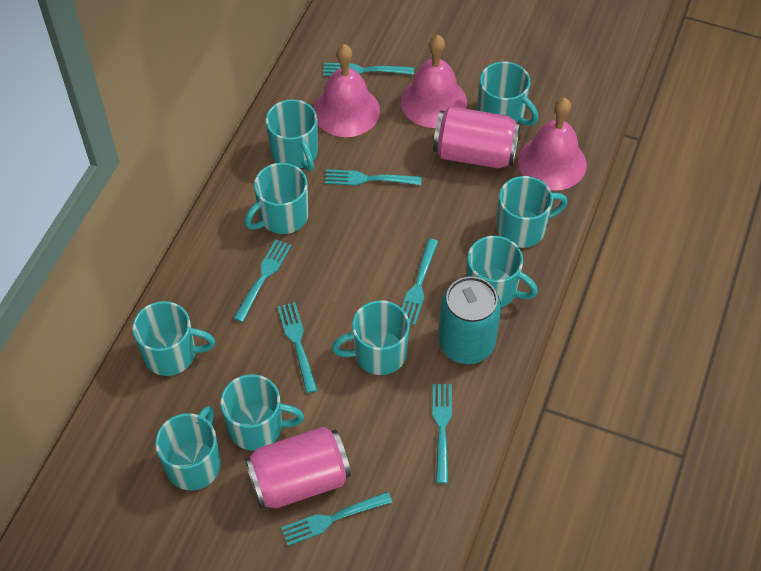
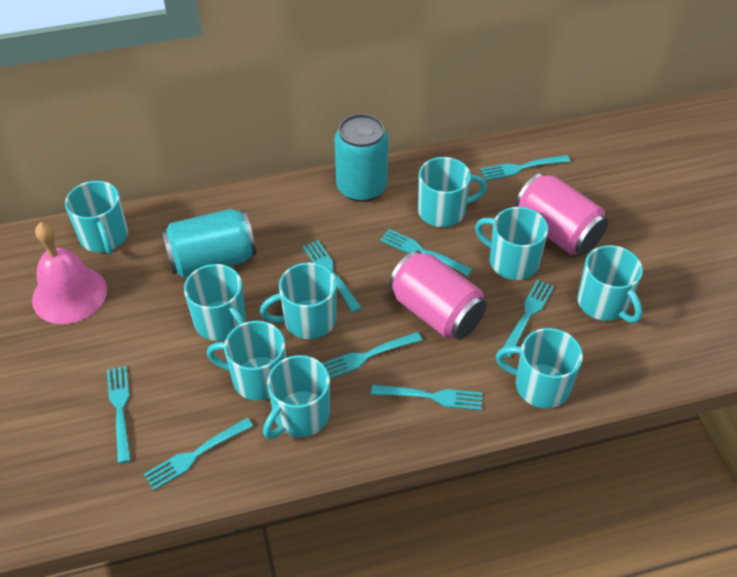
pink bell: [314,44,380,137] [401,35,467,128] [518,98,587,191] = 3 -> [32,222,107,324] = 1
turquoise can: [438,276,501,364] = 1 -> [162,209,256,278] [334,114,388,202] = 2
turquoise fork: [234,239,292,322] [278,302,318,393] [281,492,392,546] [323,63,414,76] [325,169,422,186] [402,238,439,325] [432,384,452,484] = 7 -> [107,366,131,464] [144,418,253,490] [303,240,361,313] [322,332,422,379] [371,385,483,410] [380,229,472,276] [480,155,570,181] [503,279,554,358] = 8

